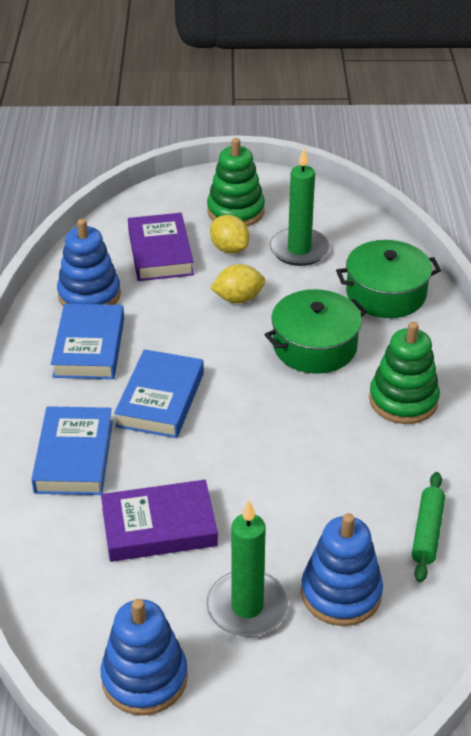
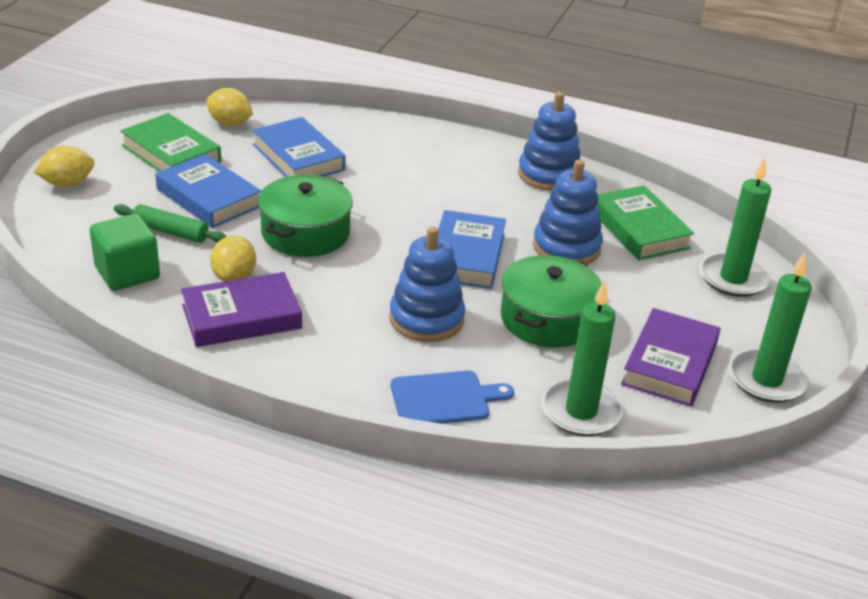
blue cutting board: none = 0 -> [391,371,514,424] = 1
green book: none = 0 -> [120,113,221,172] [598,185,694,260] = 2
green candle: [207,500,289,637] [270,148,330,266] = 2 -> [541,280,623,436] [700,158,771,297] [729,253,812,403] = 3
green cube: none = 0 -> [90,214,160,291] = 1
green stacking toy: [207,138,265,226] [369,322,440,424] = 2 -> none = 0
yellow lemon: [210,215,250,253] [210,264,265,303] = 2 -> [34,146,95,187] [206,88,253,126] [210,235,256,282] = 3

